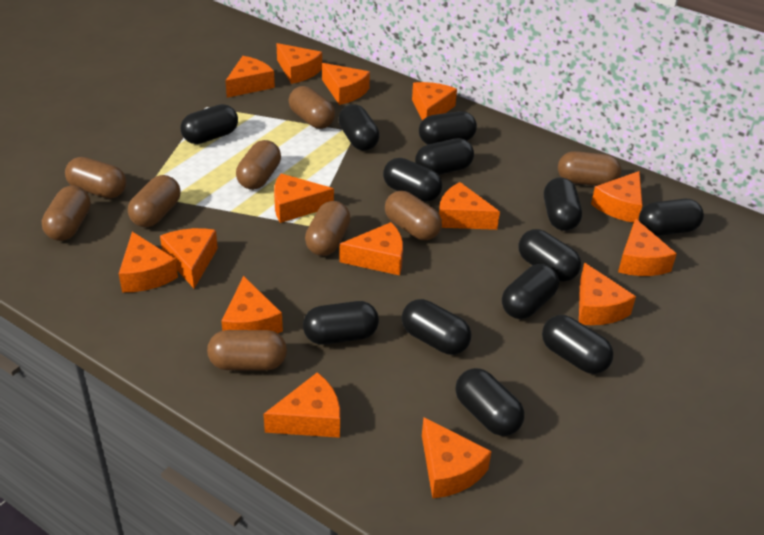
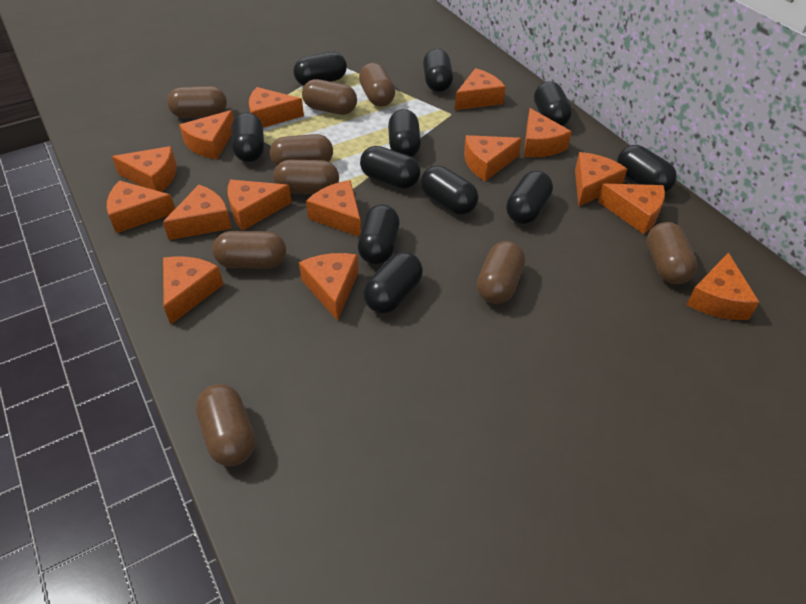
black capsule: [181,104,238,144] [303,301,379,345] [338,104,380,151] [383,158,442,202] [402,299,471,355] [415,138,474,175] [419,111,477,144] [455,368,524,436] [502,264,559,319] [519,229,581,282] [542,315,614,374] [544,177,582,231] [639,199,704,236] = 13 -> [232,112,264,162] [293,52,347,86] [358,204,400,264] [360,146,420,189] [363,252,423,314] [388,109,421,157] [420,166,479,215] [423,49,453,92] [506,171,553,224] [534,81,572,126] [617,145,677,193] = 11

